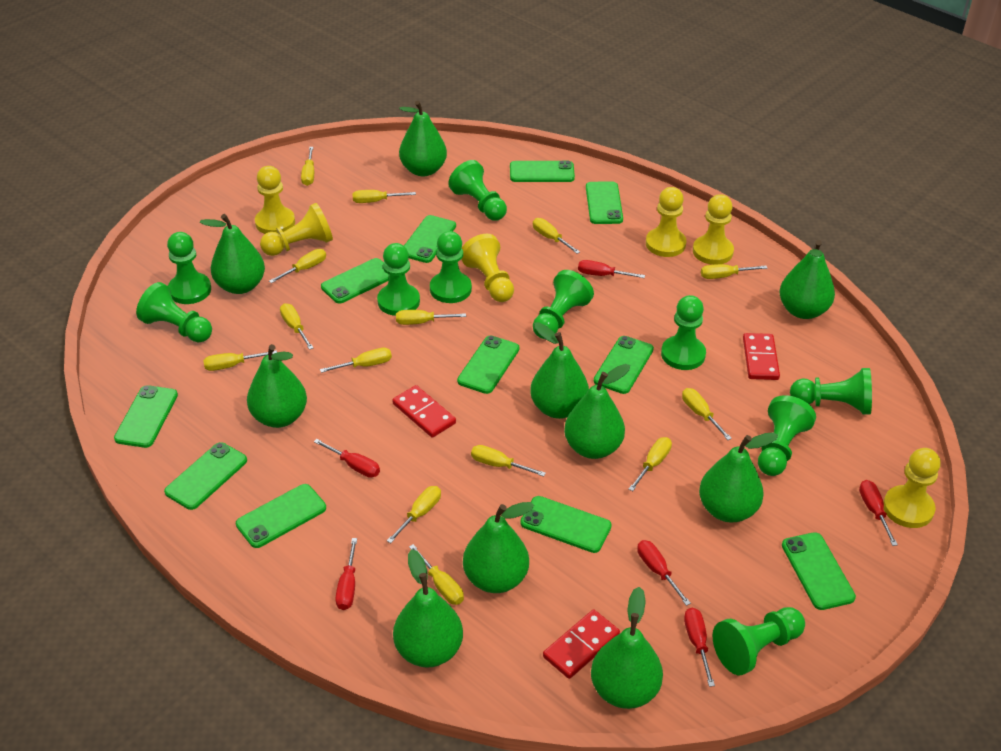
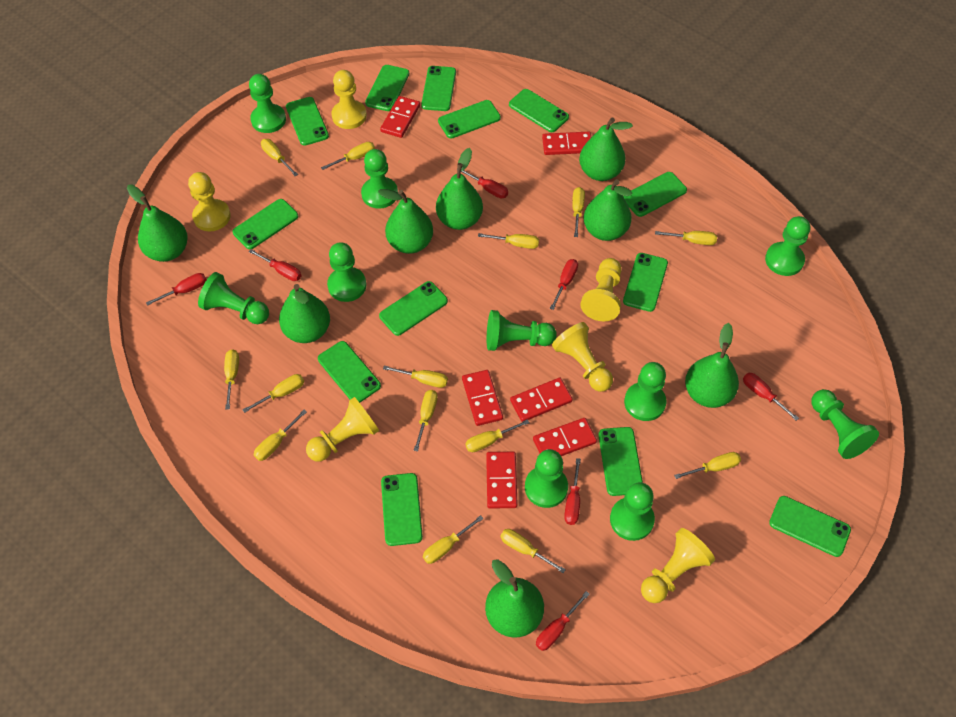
green pear: [200,214,265,294] [247,344,307,428] [393,549,463,668] [399,101,447,176] [463,502,534,593] [530,322,589,419] [564,364,630,459] [591,587,663,709] [699,432,778,522] [780,240,835,319] = 10 -> [127,185,188,262] [279,284,330,343] [378,189,433,254] [436,148,483,230] [485,559,544,638] [579,118,633,181] [584,179,632,241] [685,323,739,408] = 8
green phone: [114,385,178,448] [164,442,247,510] [236,484,326,548] [321,258,389,304] [404,215,456,263] [457,336,520,394] [510,161,575,182] [520,496,612,553] [586,181,623,224] [594,336,654,394] [782,532,856,610] = 11 -> [233,199,298,249] [286,97,329,146] [318,341,381,403] [365,65,409,111] [379,281,448,336] [381,473,423,546] [421,66,456,111] [438,100,501,139] [509,89,569,132] [598,427,643,496] [623,172,687,217] [623,253,668,312] [769,496,851,557] = 13
red domino: [392,385,456,438] [543,610,620,679] [743,333,780,380] = 3 -> [380,96,420,138] [462,370,503,426] [486,452,518,509] [510,378,573,422] [533,418,597,456] [542,132,591,155] = 6
red screwdriver: [314,439,380,478] [335,538,357,610] [578,260,645,278] [637,540,691,606] [684,608,715,687] [859,480,898,546] = 6 -> [146,273,206,306] [249,249,302,281] [461,171,508,198] [536,591,590,651] [550,259,578,310] [564,458,581,525] [743,373,799,421] = 7

